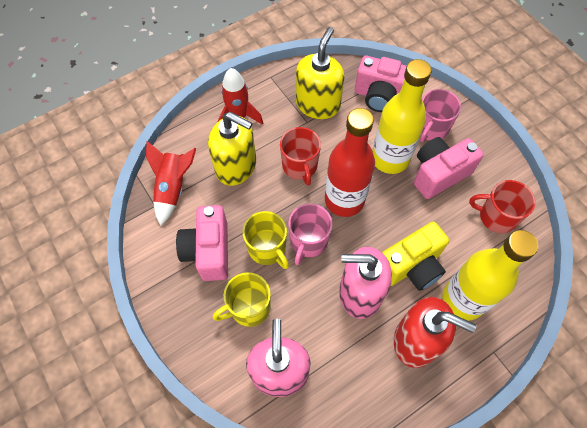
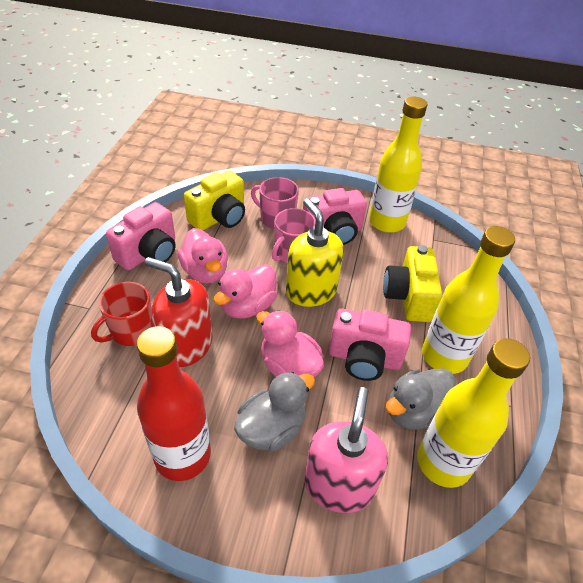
grey duck: none = 0 -> [234,371,315,452] [386,368,456,429] = 2
pink duck: none = 0 -> [178,228,228,283] [213,264,277,319] [256,310,324,377] = 3
pink soap dispenser: [246,319,311,397] [339,247,392,319] = 2 -> [304,387,388,513] = 1
red mug: [280,127,321,186] [469,180,536,233] = 2 -> [91,282,154,346] = 1
red rocket: [146,141,196,226] [217,68,263,125] = 2 -> none = 0
yellow bottle: [372,59,431,174] [442,230,538,321] = 2 -> [369,96,428,233] [417,338,530,488] [422,226,515,374] = 3
yellow camera: [382,222,449,291] = 1 -> [184,171,245,230] [383,245,442,322] = 2
yellow mug: [213,272,271,327] [243,211,289,269] = 2 -> none = 0
yellow soap dispenser: [208,112,256,186] [296,27,345,119] = 2 -> [286,198,344,307] = 1

